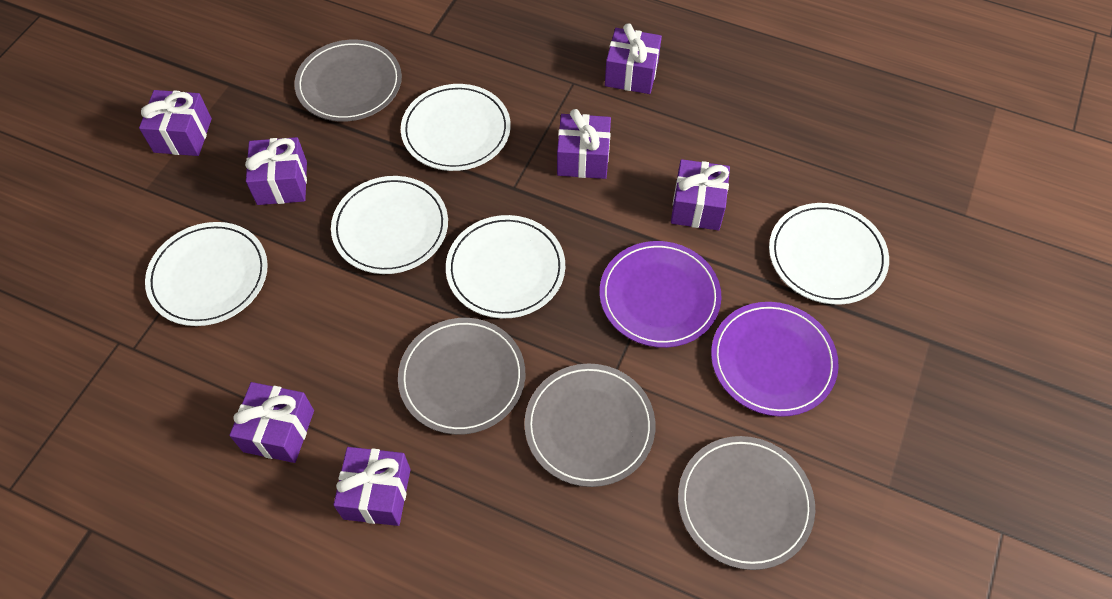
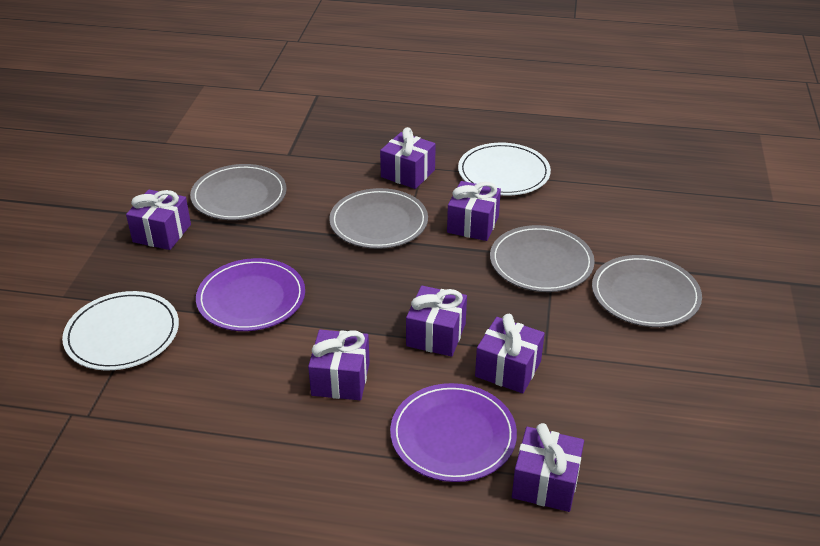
white plate: [145,222,268,326] [331,176,448,274] [401,84,511,171] [446,215,565,319] [769,203,889,305] = 5 -> [62,291,179,371] [458,143,551,195] = 2

